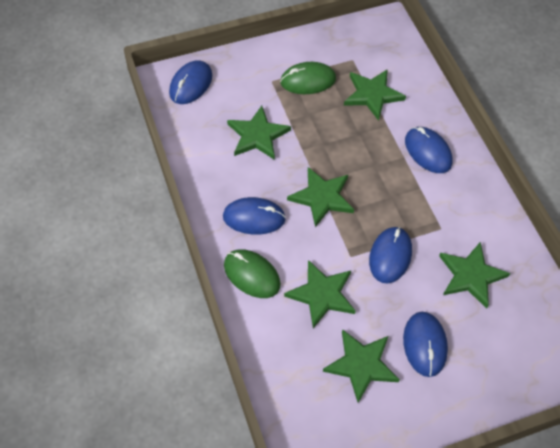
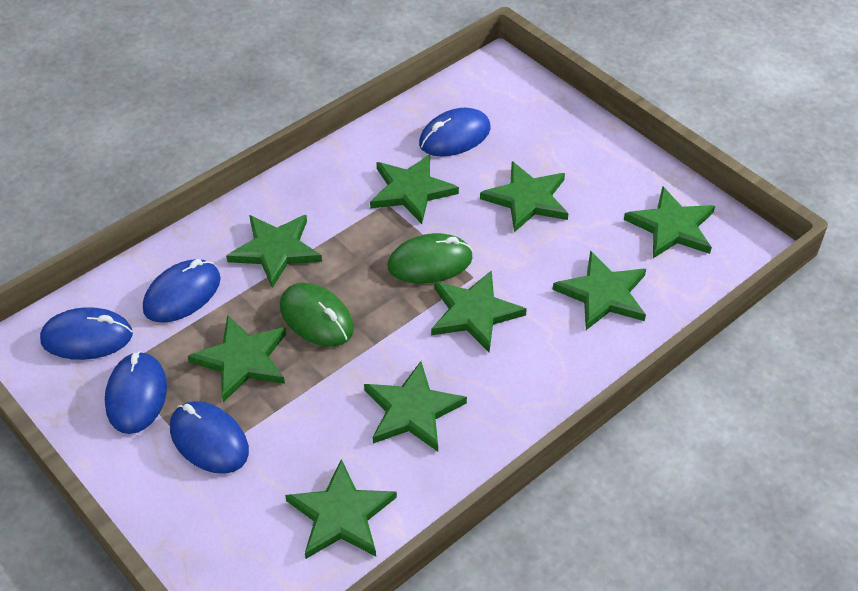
green star: [227,106,291,160] [284,260,356,328] [287,167,354,227] [323,329,400,403] [344,69,406,121] [439,242,510,308] = 6 -> [188,315,286,402] [226,215,322,288] [285,459,397,559] [364,361,467,452] [370,154,459,224] [431,270,527,352] [480,161,569,232] [553,250,646,330] [624,186,715,258] = 9

